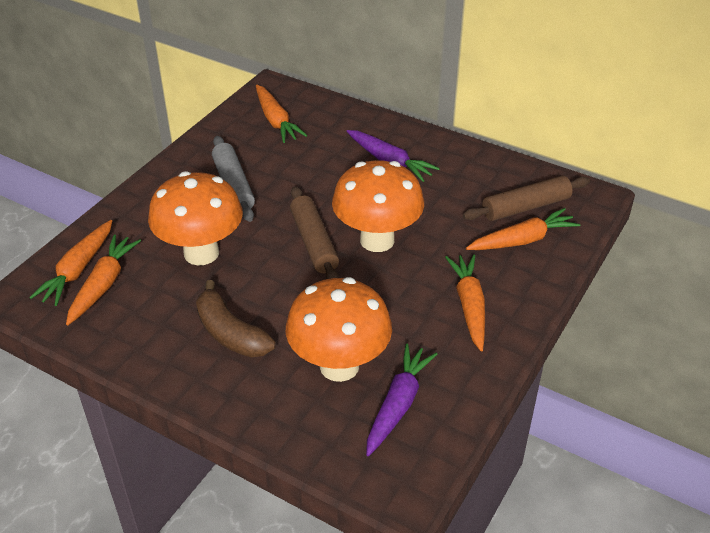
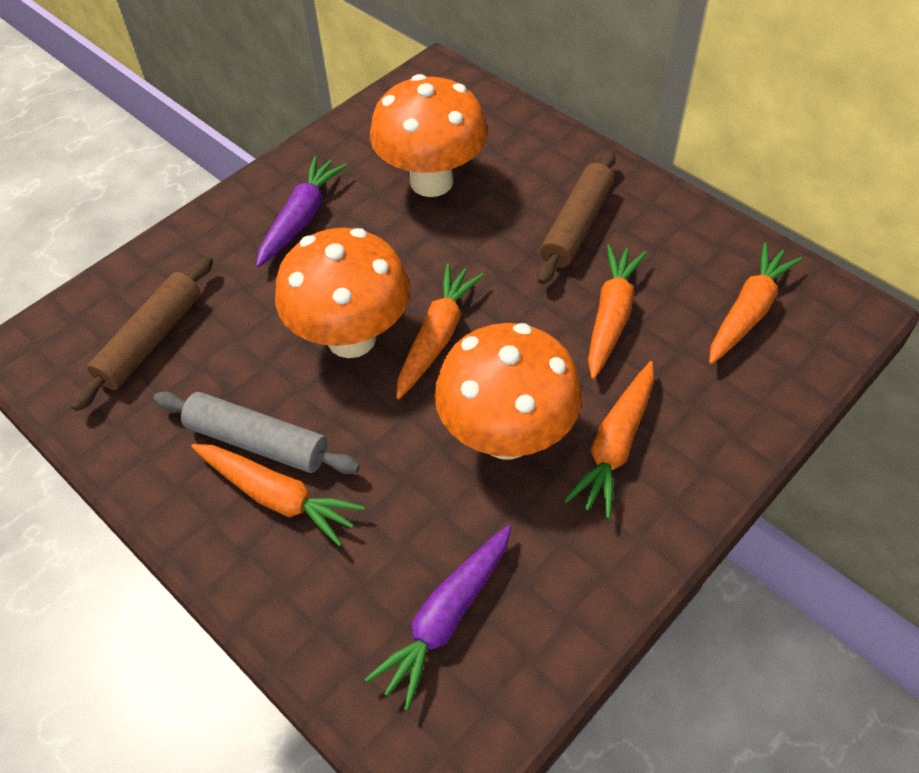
brown banana: [196,280,276,357] = 1 -> none = 0

